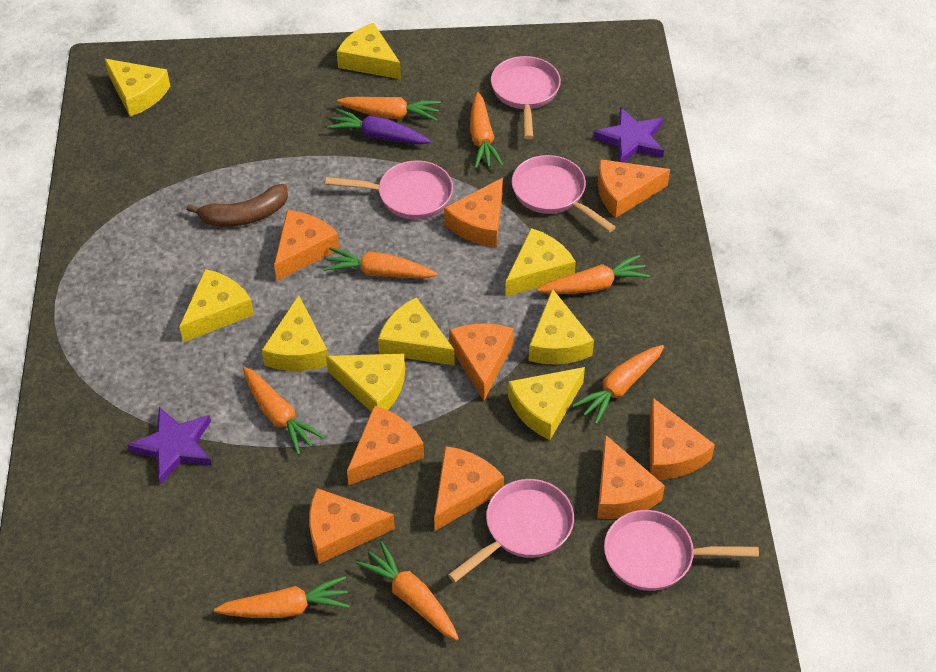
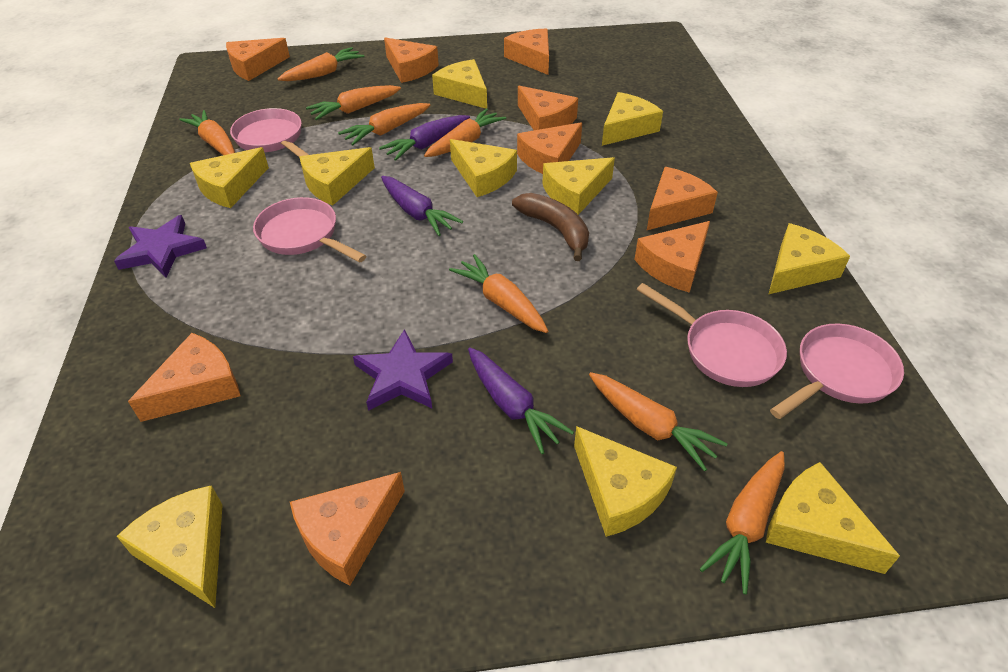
pink pan: [325,160,453,220] [448,479,574,583] [491,56,561,139] [512,155,616,233] [604,510,759,591] = 5 -> [230,108,309,158] [253,197,366,263] [637,283,787,387] [770,324,904,419] = 4
purple carrot: [327,109,431,144] = 1 -> [379,115,470,161] [381,176,463,236] [468,347,574,454] = 3
yellow cheese: [105,59,170,117] [179,269,254,342] [262,295,328,371] [326,354,405,411] [337,23,401,79] [378,297,455,365] [505,228,576,297] [508,367,585,440] [528,288,594,364] = 9 -> [117,485,222,608] [190,147,269,208] [300,147,375,206] [432,59,487,109] [450,139,517,197] [542,157,615,215] [574,426,677,537] [602,92,663,146] [766,462,900,574] [769,223,850,294] = 10

